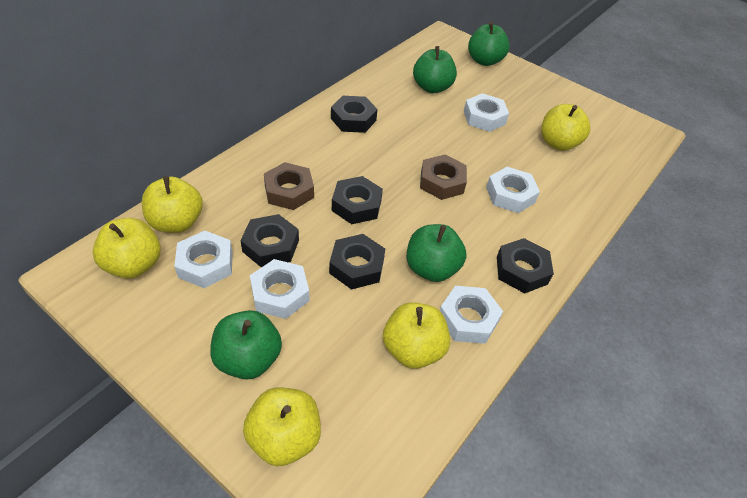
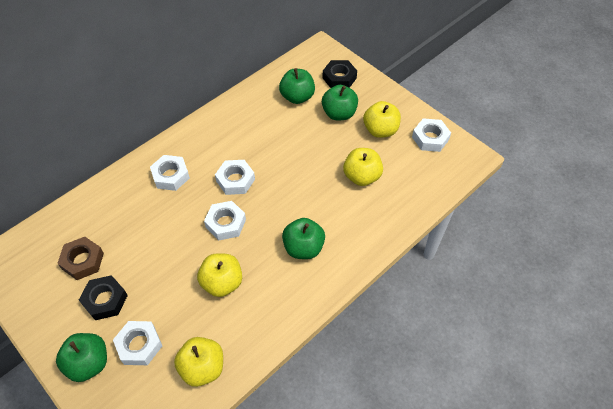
black nut: [240,214,299,267] [329,234,385,290] [331,96,377,133] [332,176,383,224] [497,238,554,293] = 5 -> [79,275,128,320] [323,60,357,88] = 2
brown nut: [264,162,314,210] [420,155,467,200] = 2 -> [57,237,104,280] = 1
yellow apple: [93,218,161,278] [142,176,203,233] [243,387,321,466] [383,302,450,369] [541,104,590,151] = 5 -> [174,337,223,387] [197,253,242,297] [343,148,383,186] [363,101,401,138] = 4

